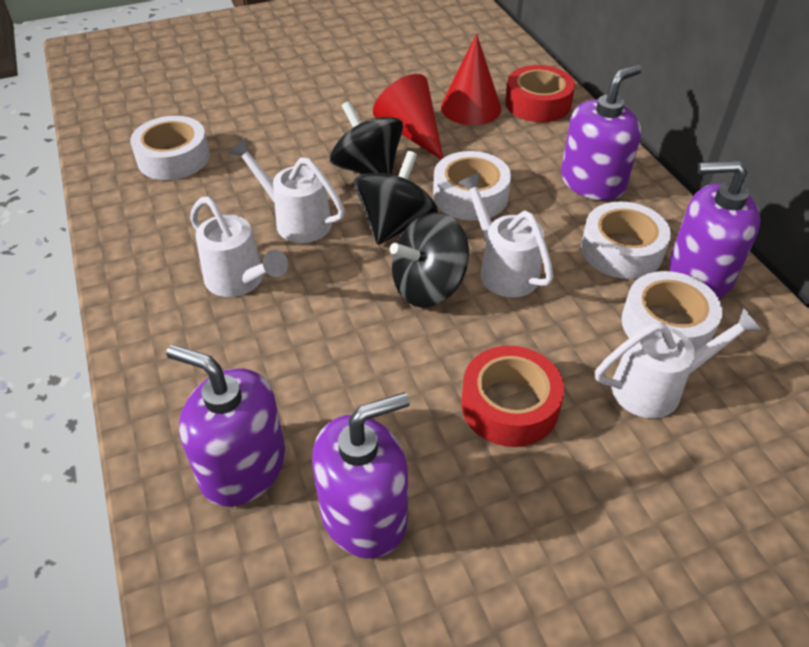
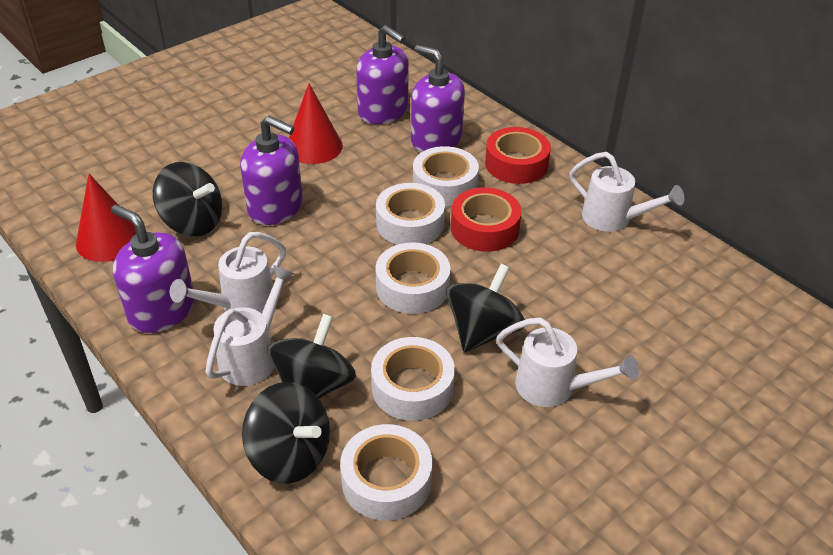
black spinning top: [330,101,403,175] [354,151,438,245] [390,212,469,308] = 3 -> [153,162,222,237] [242,382,330,484] [267,314,356,398] [446,264,525,352] = 4
white tape: [130,116,210,180] [433,151,511,221] [581,202,671,279] [621,271,723,351] = 4 -> [340,424,432,520] [371,337,455,421] [376,183,445,245] [376,242,450,314] [413,146,479,206] = 5

